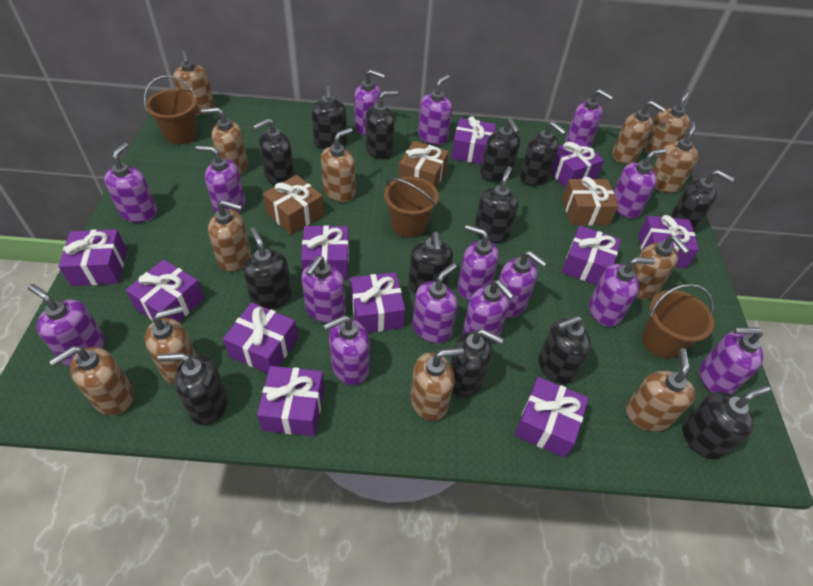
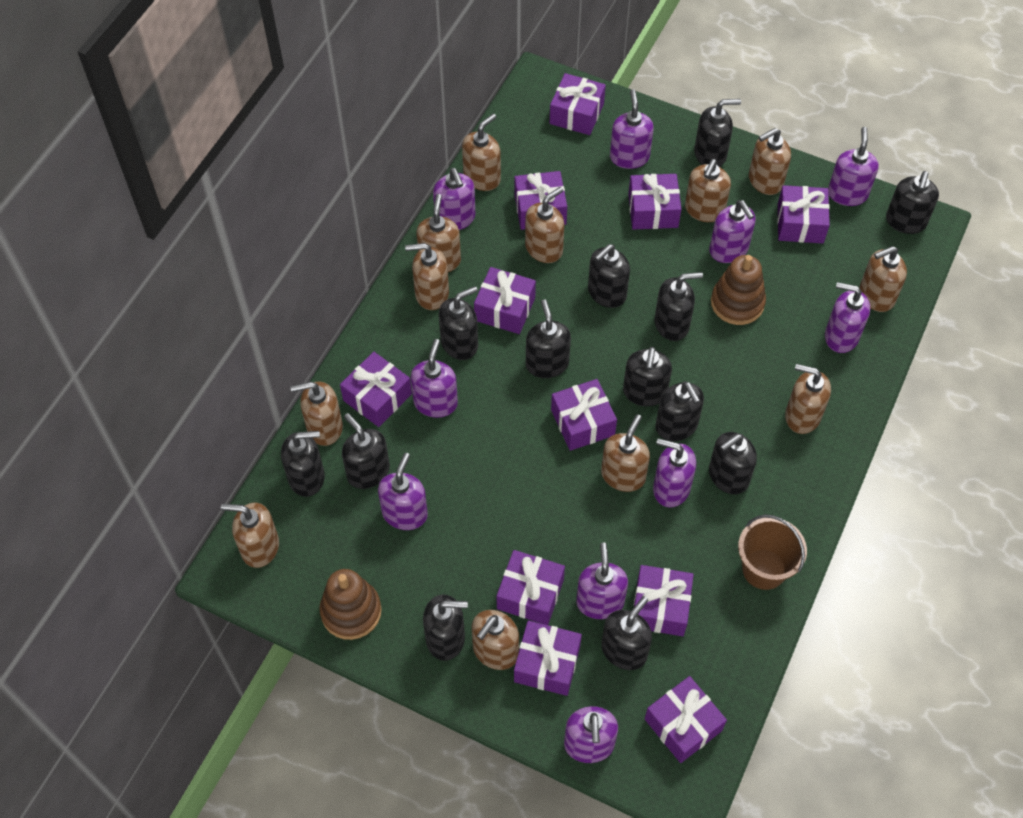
brown bucket: [144,75,197,145] [384,176,439,238] [642,284,714,359] = 3 -> [738,514,807,590] = 1
brown gift: [263,175,324,235] [398,141,449,188] [562,177,619,225] = 3 -> none = 0
brown stacking toy: none = 0 -> [319,569,382,640] [711,255,766,325] = 2
purple soap dispenser: [28,284,105,366] [104,142,157,223] [196,145,245,213] [301,256,346,323] [323,315,370,385] [354,69,385,136] [413,263,458,343] [418,74,452,145] [458,225,499,301] [463,280,515,343] [498,251,547,318] [565,89,613,147] [589,257,655,327] [614,148,665,218] [700,327,763,394] = 15 -> [378,453,428,530] [411,339,458,418] [433,168,475,230] [564,706,618,763] [576,542,628,619] [610,89,654,169] [653,438,696,507] [709,200,756,263] [825,282,870,353] [828,127,879,206] = 10

